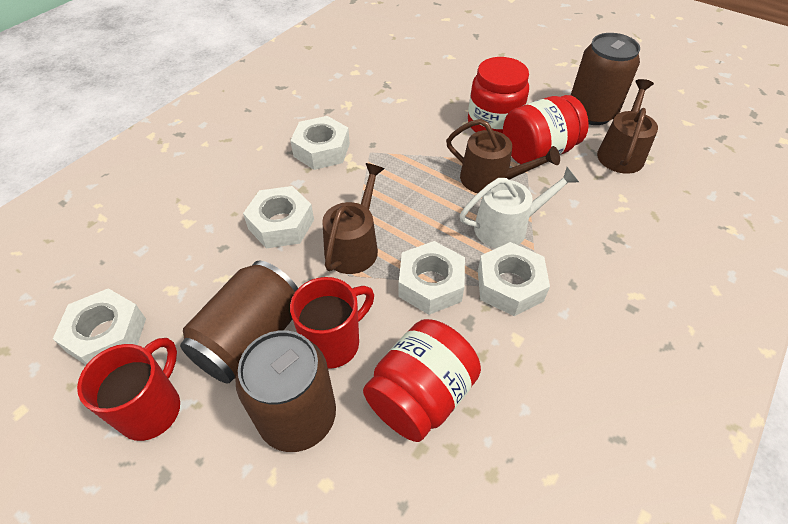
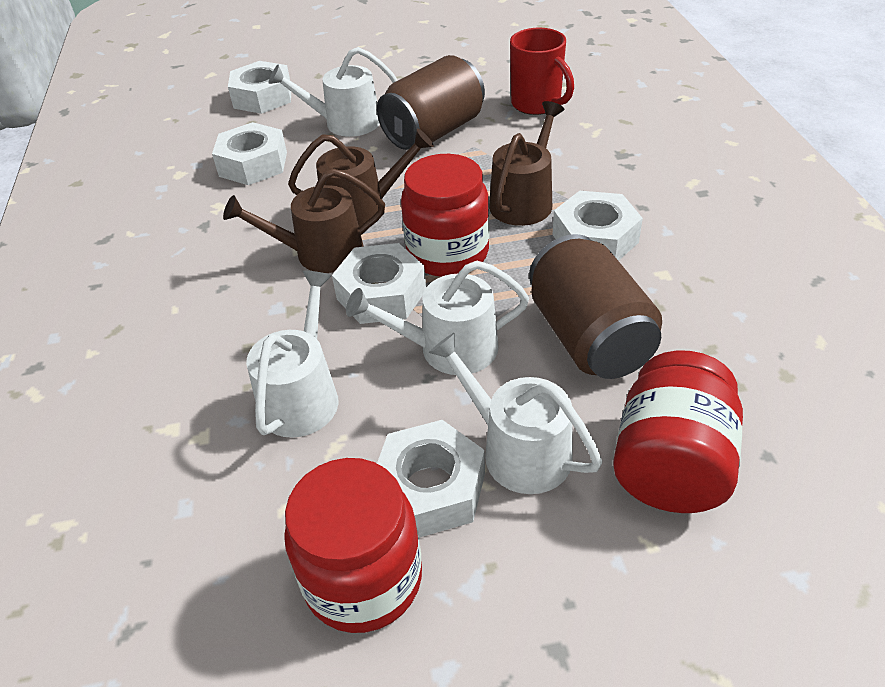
brown can: [180,261,298,384] [236,330,336,452] [571,33,640,125] = 3 -> [377,55,485,150] [529,234,662,379] = 2
red mug: [77,338,180,441] [290,277,374,369] = 2 -> [510,28,574,115] = 1
white watering can: [460,167,579,248] = 1 -> [246,271,338,438] [268,47,398,137] [346,261,529,375] [428,333,602,494] = 4

